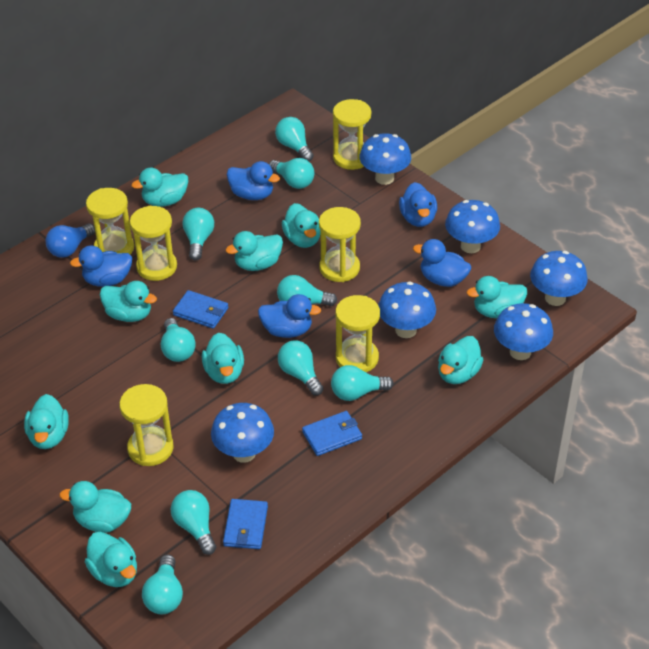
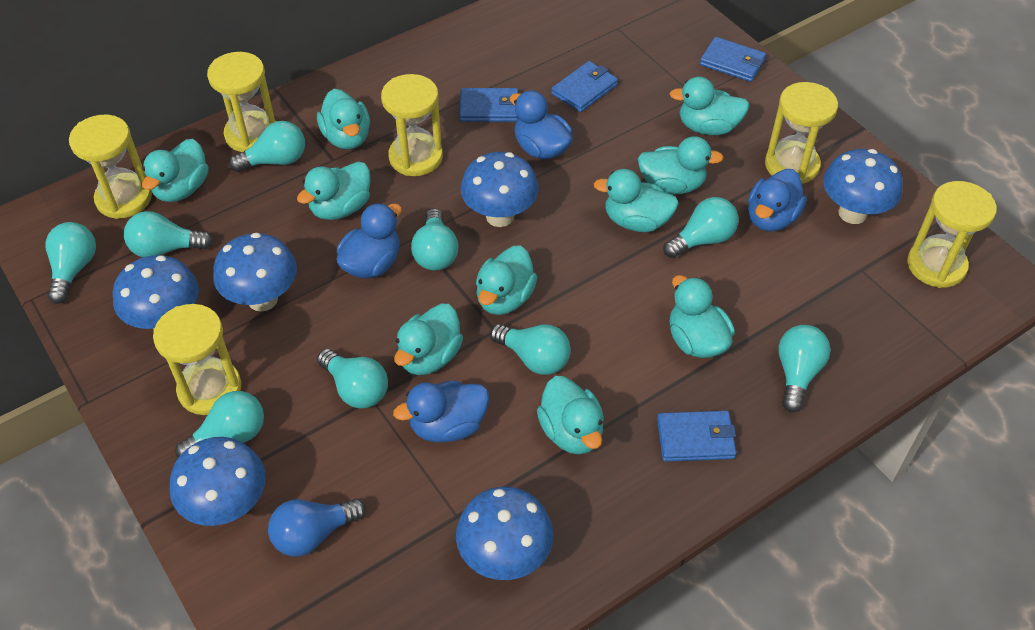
blue duck: [70,246,132,287] [227,161,280,200] [258,294,321,338] [399,182,437,227] [413,239,471,287] = 5 -> [337,203,402,279] [393,381,489,442] [510,90,573,159] [748,169,807,231] = 4
blue wallet: [173,290,228,329] [223,499,268,549] [302,411,362,456] = 3 -> [459,88,518,122] [551,61,618,112] [657,411,737,462] [700,37,766,82] = 4

